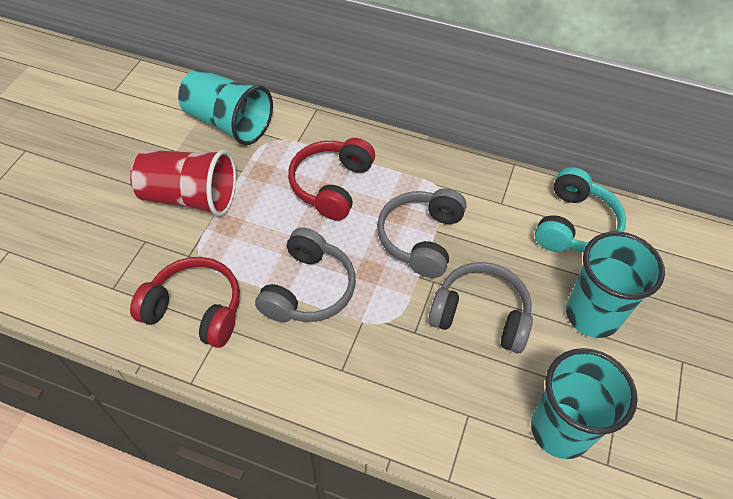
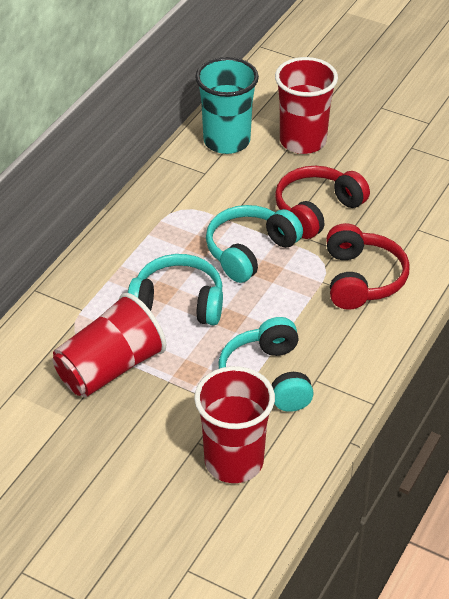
grey headphones: [255,227,356,322] [377,189,467,278] [428,262,533,353] = 3 -> none = 0
red cup: [130,150,236,216] = 1 -> [53,293,166,397] [194,366,275,483] [275,57,338,154] = 3
turquoise cup: [178,69,273,145] [531,348,638,459] [566,231,665,338] = 3 -> [195,57,259,154] = 1
turquoise headphones: [535,167,626,252] = 1 -> [128,254,223,325] [206,205,303,283] [218,317,314,412] = 3

